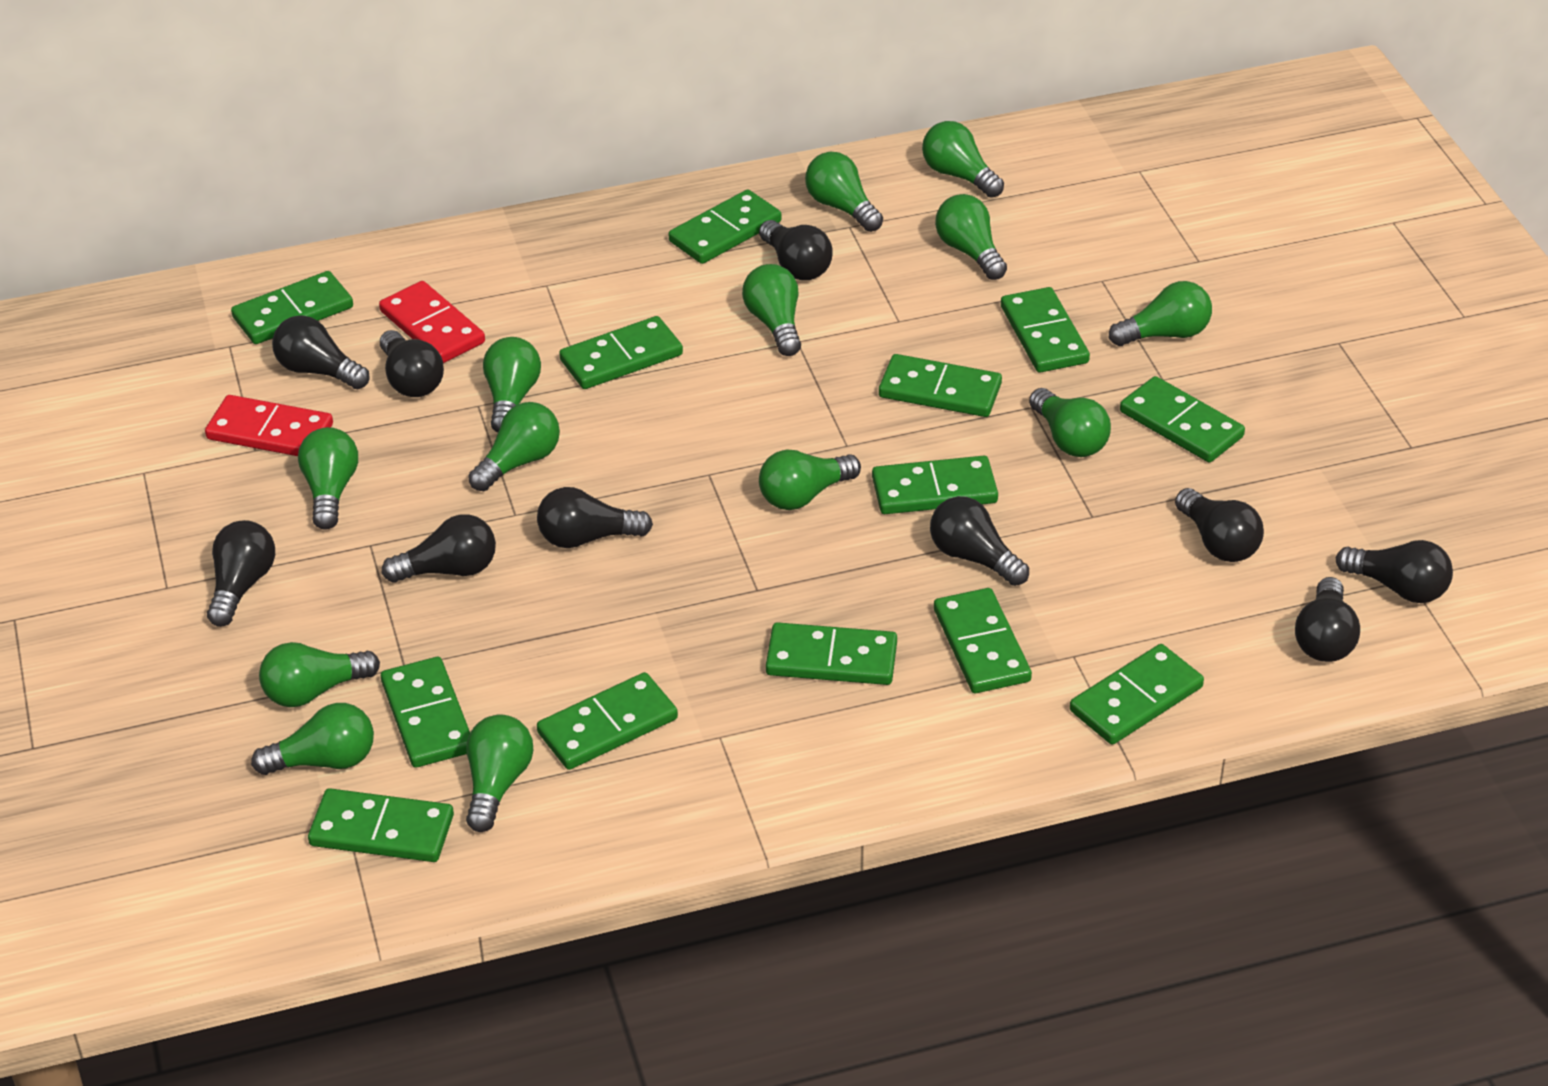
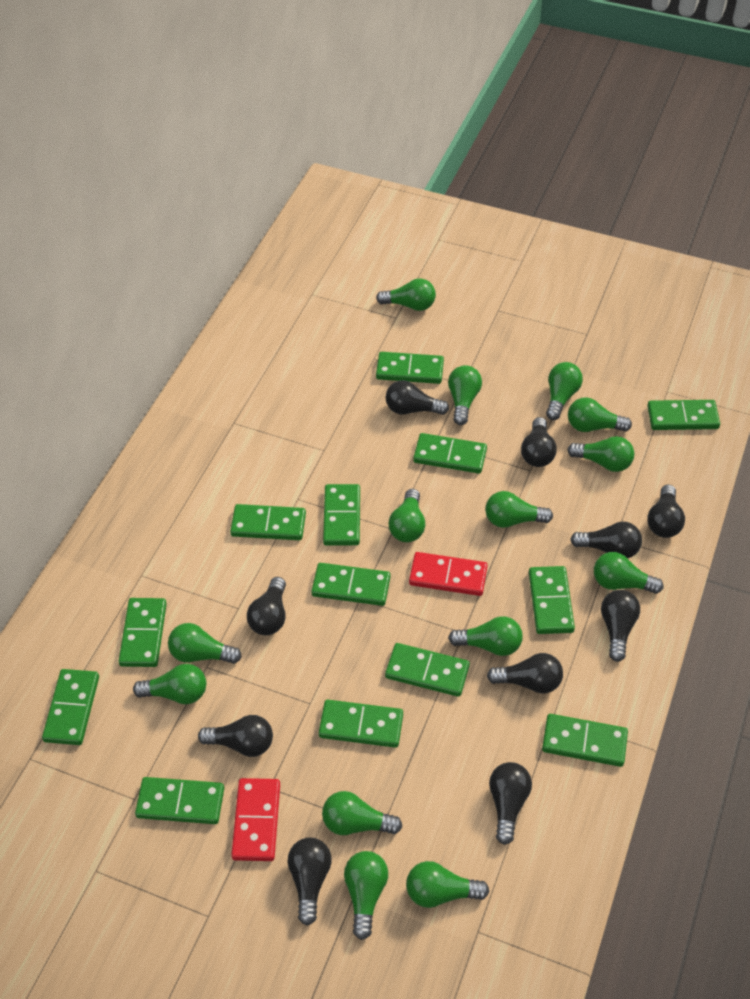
green light bulb: [251,703,374,775] [259,642,380,707] [298,427,358,530] [466,714,533,832] [468,402,560,491] [483,337,541,433] [742,264,801,356] [759,450,861,510] [805,152,883,232] [922,121,1004,198] [935,194,1007,280] [1029,388,1111,457] [1109,281,1212,346] = 13 -> [133,664,206,704] [168,623,242,664] [322,791,402,835] [344,851,388,940] [376,278,436,311] [388,489,425,542] [406,861,489,908] [448,365,482,425] [448,617,523,656] [485,491,553,528] [546,362,583,420] [567,436,634,472] [568,397,632,432] [594,552,663,594] = 14

